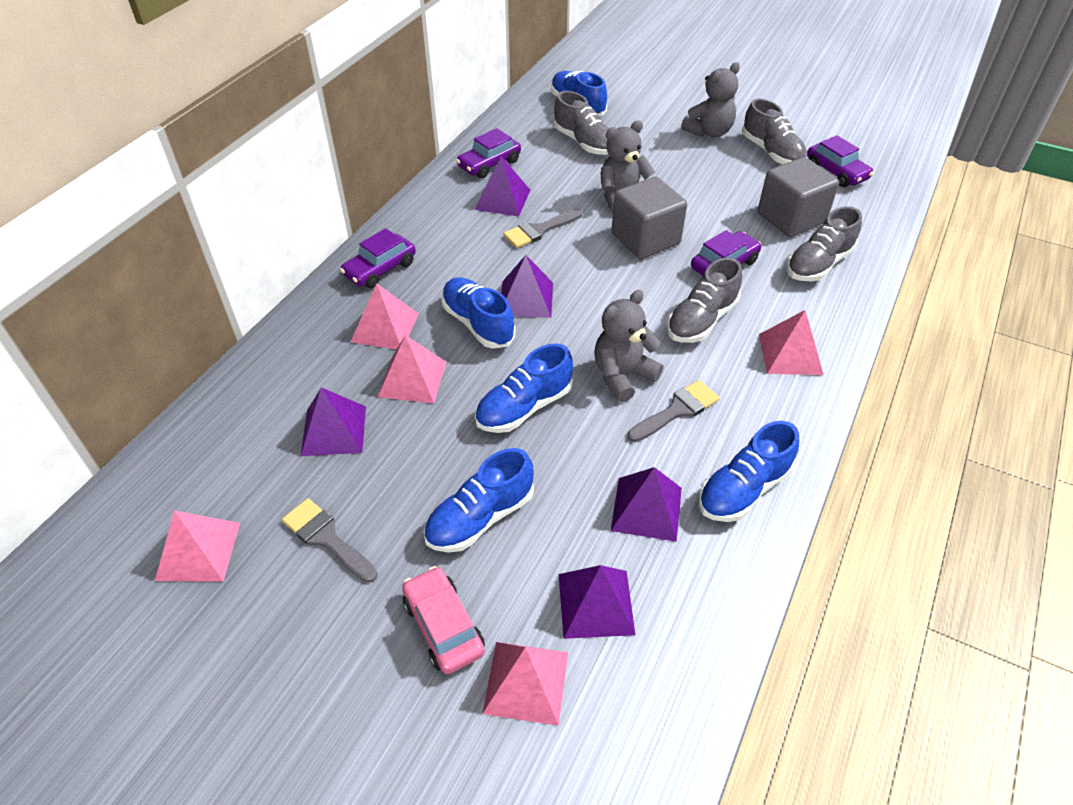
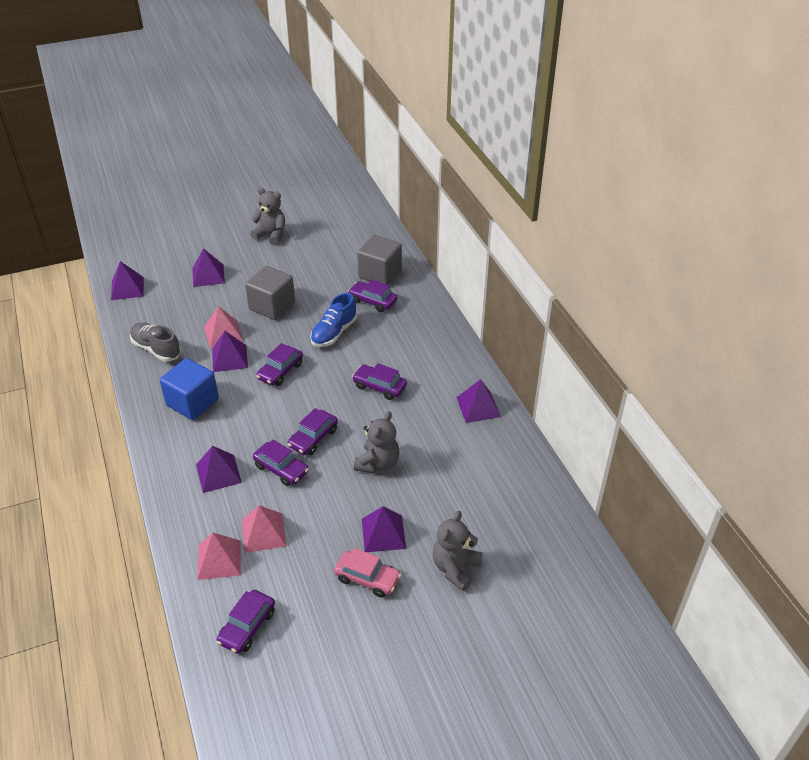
blue cube: none = 0 -> [160,358,219,420] = 1
blue shoe: [424,448,534,553] [442,277,515,349] [475,343,573,433] [551,71,607,116] [699,421,799,522] = 5 -> [310,293,357,347] = 1
grey brush: [282,498,378,583] [503,209,582,248] [628,380,720,442] = 3 -> none = 0
grey shoe: [553,91,609,155] [667,258,742,343] [742,99,807,164] [786,206,862,281] = 4 -> [130,322,181,362] = 1
pink pyramid: [155,511,240,582] [351,284,419,349] [378,335,446,403] [482,642,568,726] [759,310,824,375] = 5 -> [197,533,241,580] [204,306,243,348] [242,505,286,553] = 3
purple car: [340,228,416,288] [456,128,521,178] [691,230,761,276] [807,135,874,187] = 4 -> [217,590,275,654] [253,440,309,486] [256,343,303,386] [288,408,338,455] [348,279,397,312] [352,363,407,400] = 6
purple pyramid: [301,387,366,456] [474,156,530,217] [501,255,553,318] [559,565,635,639] [611,467,682,542] = 5 -> [111,261,144,300] [193,248,225,287] [196,446,242,493] [212,331,248,372] [362,506,406,552] [456,379,501,423] = 6

